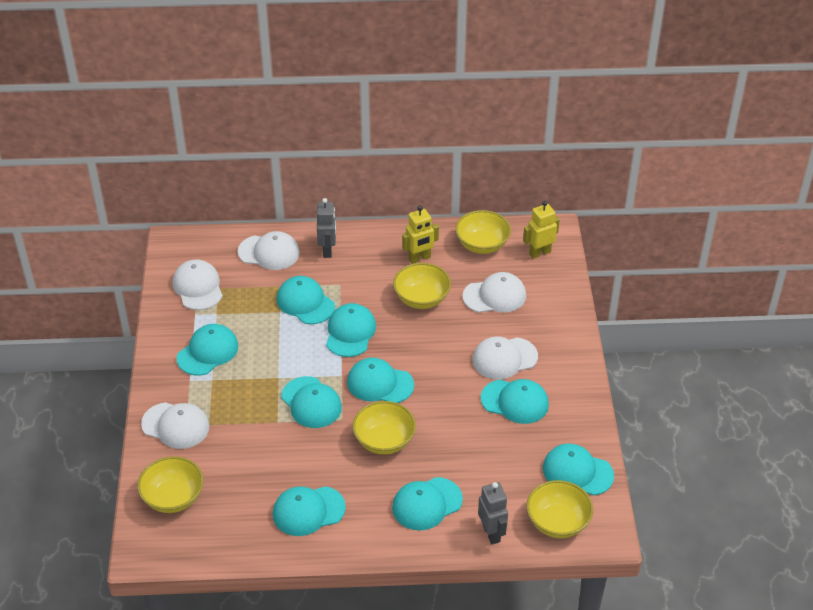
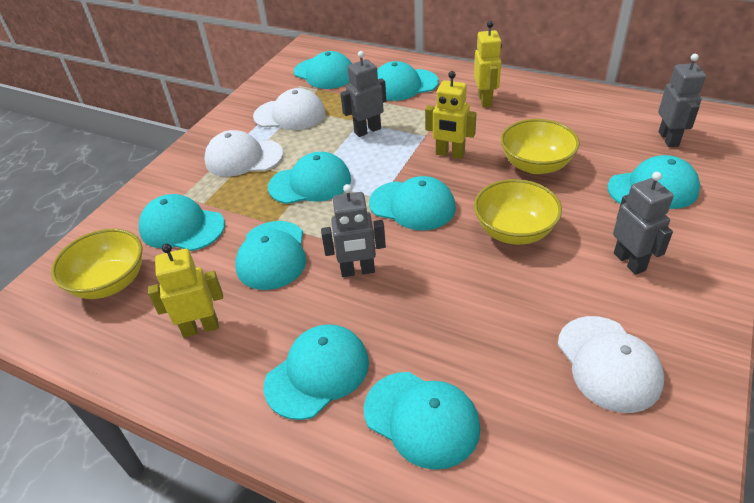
grey robot: [317,198,336,258] [478,482,508,544] = 2 -> [321,184,386,277] [340,51,386,137] [613,172,674,275] [658,54,706,147] = 4
white cap: [141,402,210,449] [172,259,223,310] [238,231,300,270] [463,272,526,313] [472,336,538,379] = 5 -> [204,130,283,177] [253,88,325,130] [558,316,664,413] = 3
yellow bowl: [137,456,203,513] [353,401,416,455] [393,263,451,309] [455,210,511,254] [526,480,593,538] = 5 -> [51,229,142,299] [474,179,562,245] [501,119,580,174] = 3
yellow robot: [402,206,439,264] [523,201,560,259] = 2 -> [148,243,223,338] [425,71,477,159] [474,21,502,107] = 3

